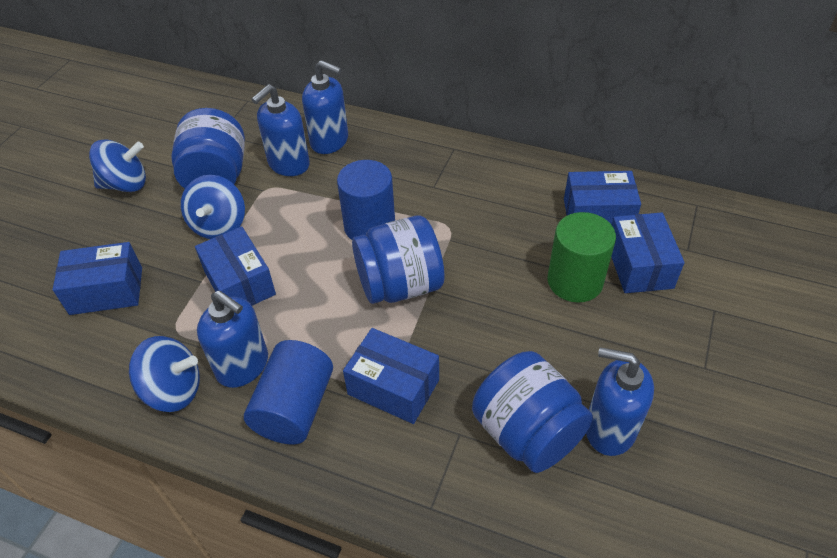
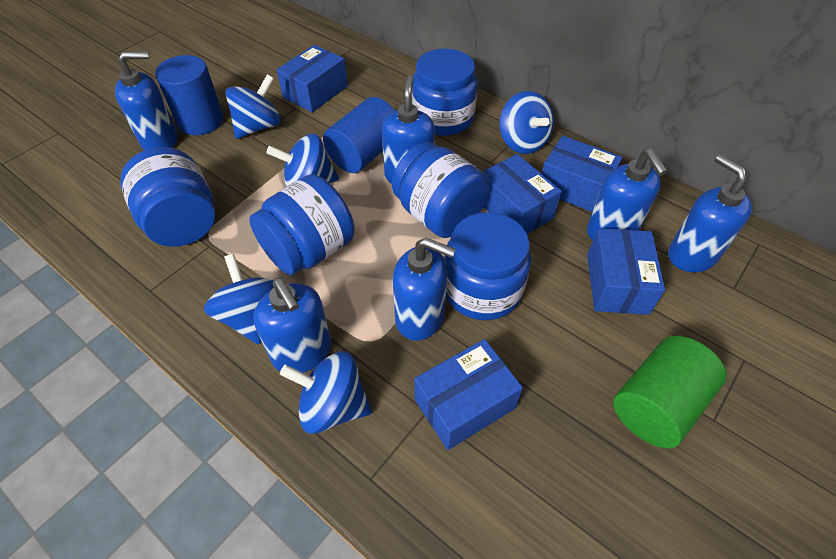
blue jar: [171,108,245,188] [352,215,445,304] [472,351,593,473] = 3 -> [120,147,215,247] [249,174,355,275] [392,142,489,238] [412,49,478,136] [445,212,531,320] = 5
blue soap dispenser: [197,290,268,388] [251,84,310,176] [302,60,348,154] [586,347,654,456] = 4 -> [115,51,178,150] [253,278,331,373] [382,75,435,184] [392,238,456,341] [587,149,667,240] [668,155,752,272] = 6
blue spinning top: [89,139,146,192] [129,336,200,412] [181,175,245,239] = 3 -> [204,254,274,345] [225,74,281,139] [267,134,339,187] [280,351,372,434] [499,91,554,154] = 5

